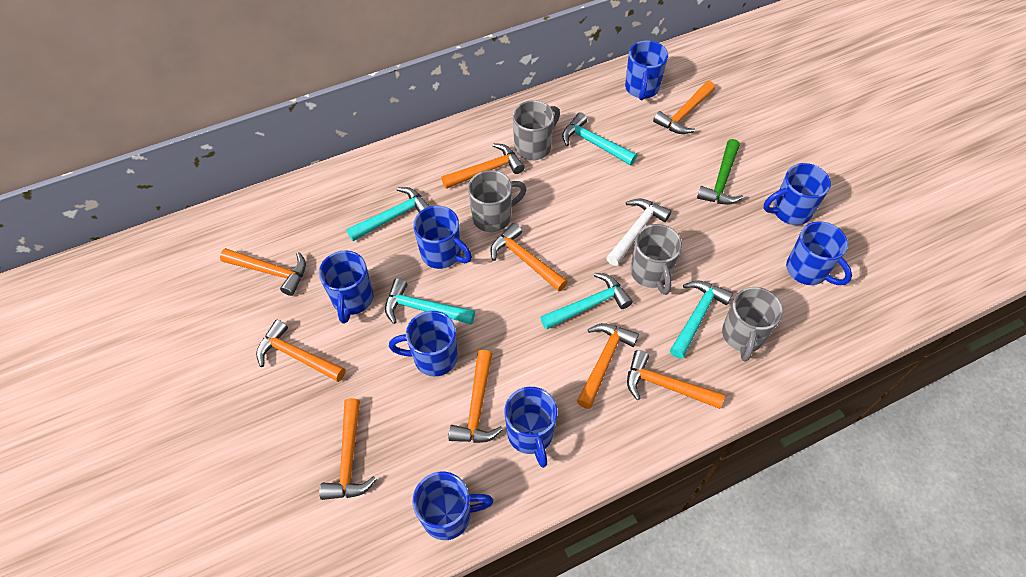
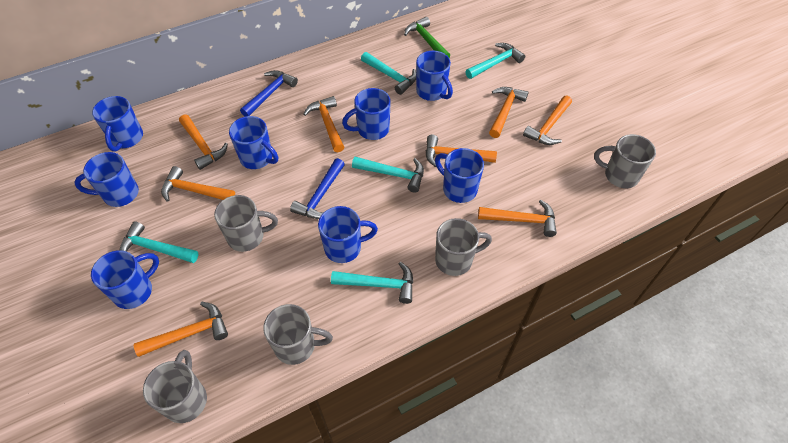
blue hammer: none = 0 -> [240,70,298,116] [290,158,345,219] = 2
grey mug: [468,170,527,232] [513,100,560,160] [630,224,682,295] [722,287,783,362] = 4 -> [143,350,207,423] [214,195,278,252] [263,304,333,365] [435,218,492,276] [594,134,656,188] = 5
orange hammer: [220,248,306,296] [256,320,345,382] [319,398,377,500] [441,143,525,189] [448,350,503,443] [490,223,568,291] [577,323,639,409] [627,350,725,409] [653,81,715,134] = 9 -> [134,302,228,357] [161,166,235,202] [179,114,228,170] [303,96,344,152] [426,135,497,167] [478,200,557,237] [489,87,529,138] [523,96,572,145] = 8
white hammer: [606,198,671,266] = 1 -> none = 0

